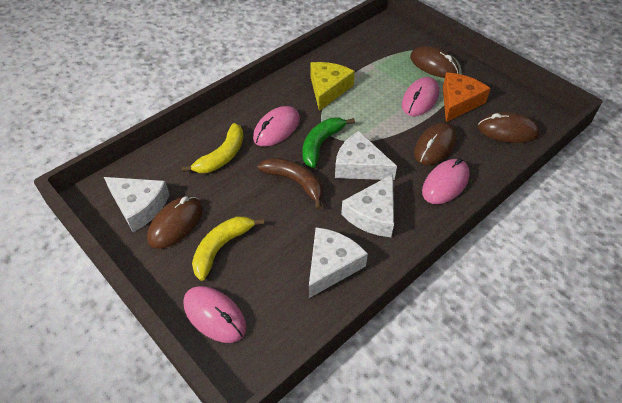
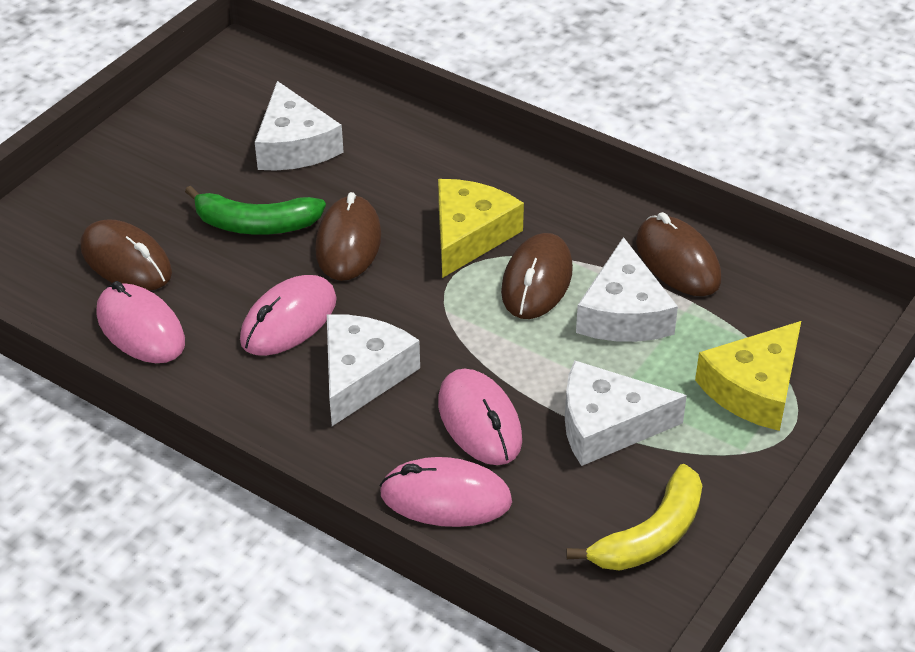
brown banana: [257,158,323,209] = 1 -> none = 0
orange cheese: [443,72,491,122] = 1 -> none = 0
yellow banana: [182,123,243,173] [192,216,264,281] = 2 -> [566,464,702,571] = 1
yellow cheese: [311,62,355,111] = 1 -> [438,179,524,278] [695,321,801,431] = 2

